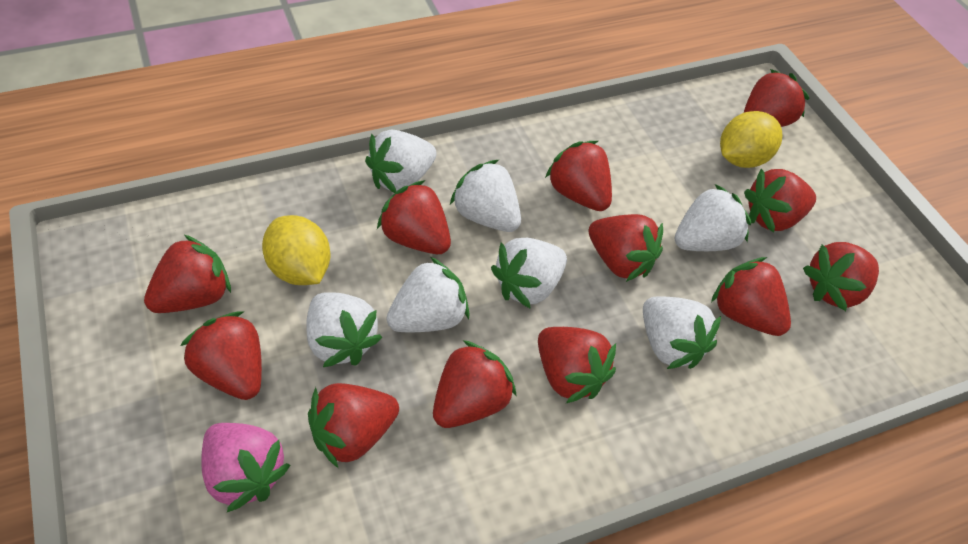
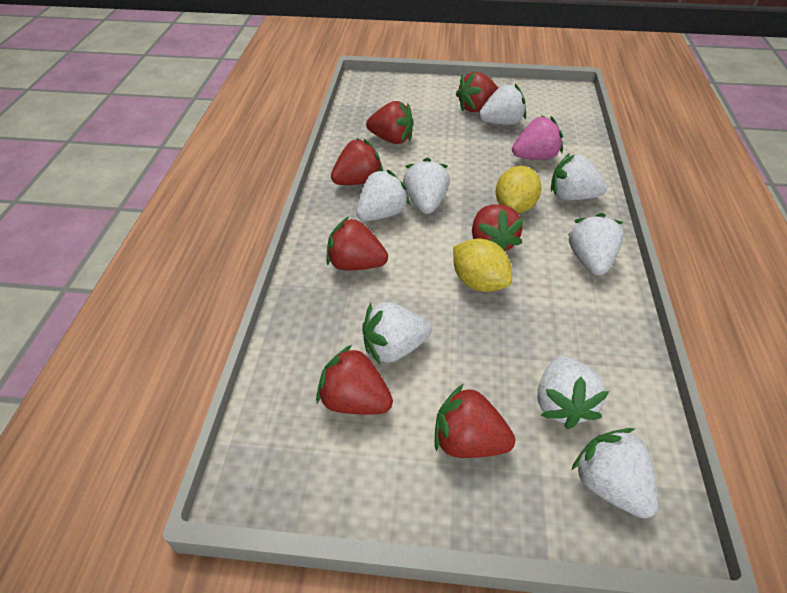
red strawberry: [144,235,231,313] [180,311,262,400] [308,383,399,468] [377,180,451,254] [433,340,517,428] [538,327,616,403] [545,141,612,211] [588,214,663,282] [711,257,791,336] [744,69,809,127] [744,169,816,233] [803,242,879,311] = 12 -> [316,345,393,415] [327,216,388,270] [331,138,383,185] [366,101,414,144] [435,384,515,458] [456,72,498,112] [472,204,524,251] = 7
white strawberry: [306,292,382,367] [365,130,437,193] [386,257,470,332] [450,160,521,232] [491,238,567,309] [643,296,721,369] [674,184,751,251] = 7 -> [356,169,410,221] [362,302,432,364] [403,157,450,214] [479,84,526,125] [537,356,609,429] [551,153,607,200] [568,213,624,276] [572,428,658,518] = 8

